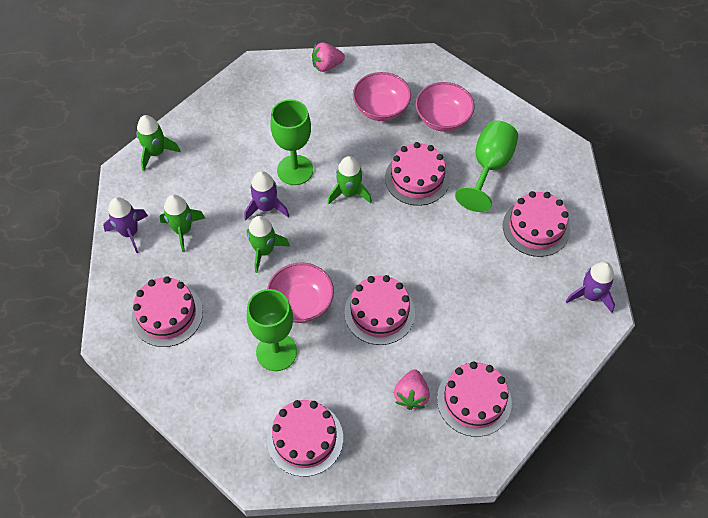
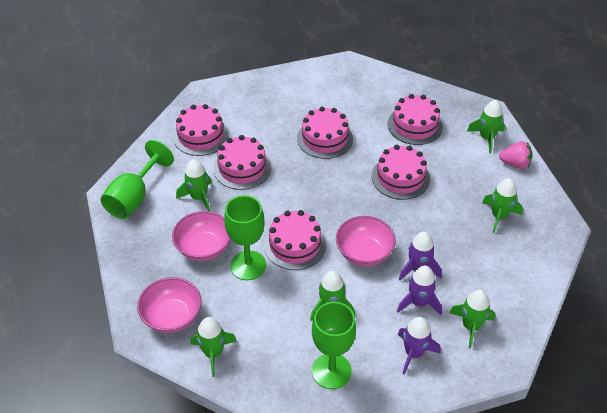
green rocket: [136,115,181,171] [160,195,205,252] [247,216,290,273] [328,156,372,205] = 4 -> [176,160,212,211] [190,317,237,377] [310,271,355,321] [449,290,495,349] [467,100,505,154] [482,178,523,233] = 6
pink strawberry: [312,43,345,72] [394,369,430,410] = 2 -> [499,141,533,169] = 1

